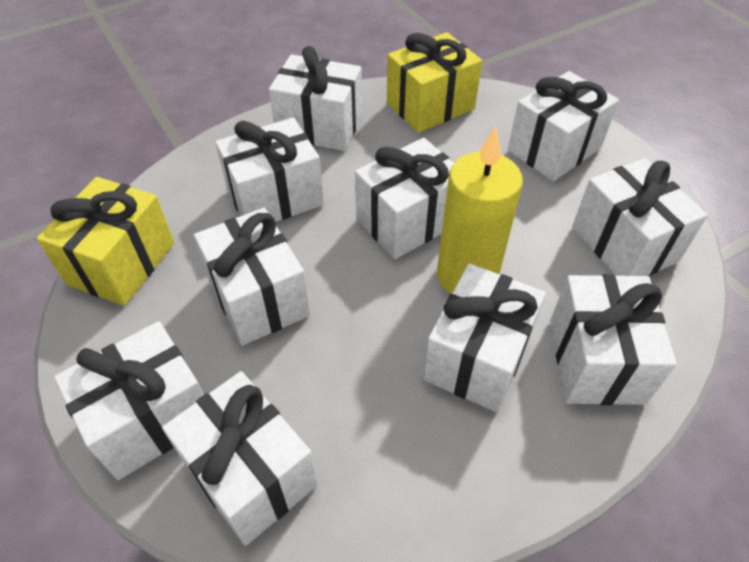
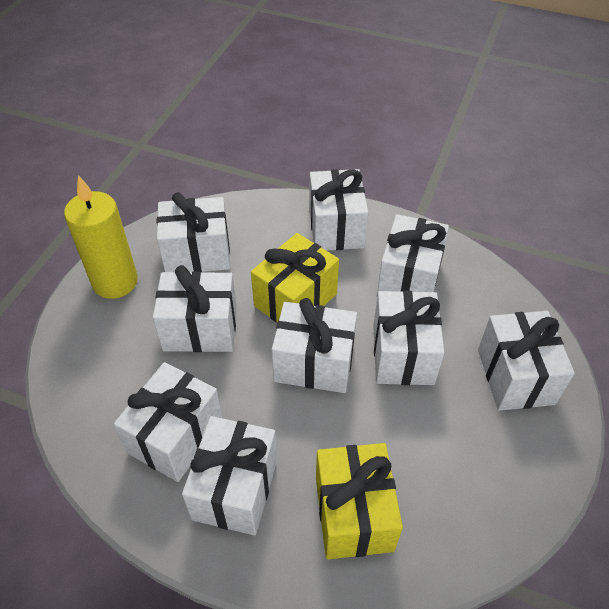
white gift: [54,321,204,480] [162,371,318,546] [194,208,310,346] [215,117,324,222] [269,46,362,151] [355,138,454,259] [423,263,546,412] [508,71,619,181] [550,274,677,405] [572,158,708,276] = 10 -> [114,362,222,482] [153,265,237,352] [157,192,230,272] [182,416,277,535] [272,298,357,393] [309,169,368,251] [373,291,445,385] [377,214,449,296] [478,311,575,411] = 9

